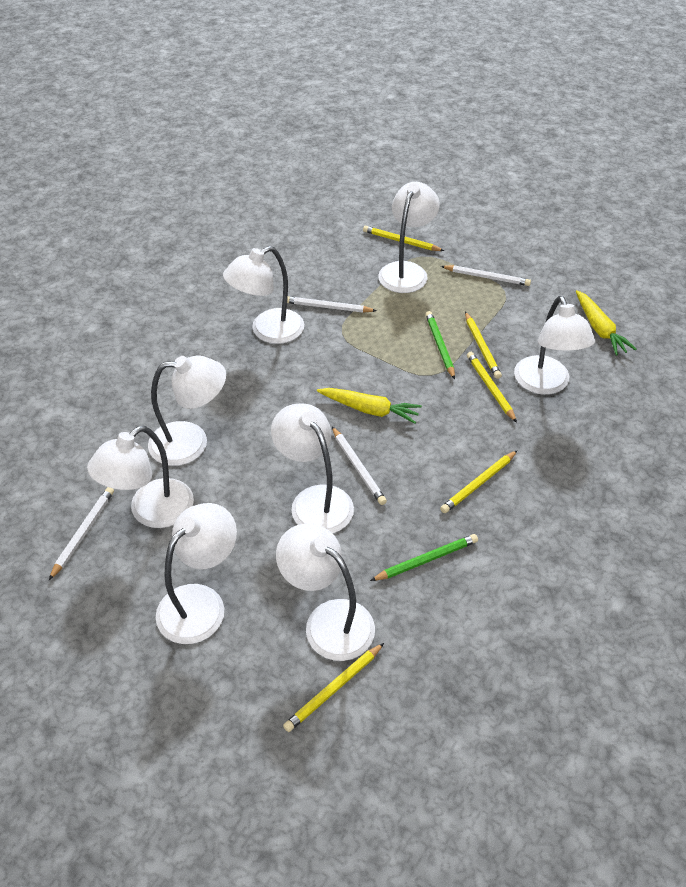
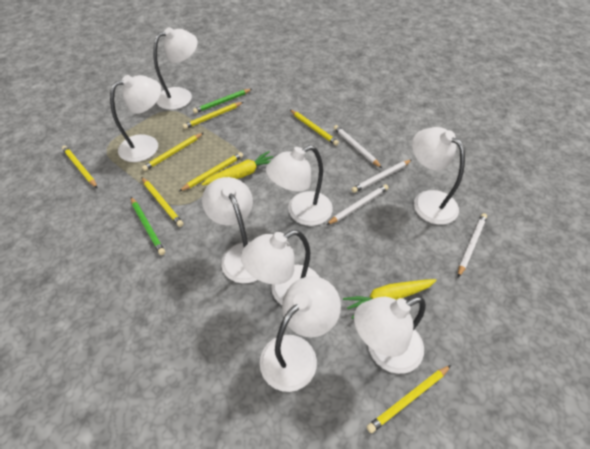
yellow pencil: [283,643,384,732] [363,226,444,251] [440,450,518,513] [465,312,502,379] [467,352,517,423] = 5 -> [62,146,97,188] [141,177,183,227] [142,133,203,171] [179,152,243,192] [183,102,243,129] [290,110,339,146] [367,365,451,433] = 7

